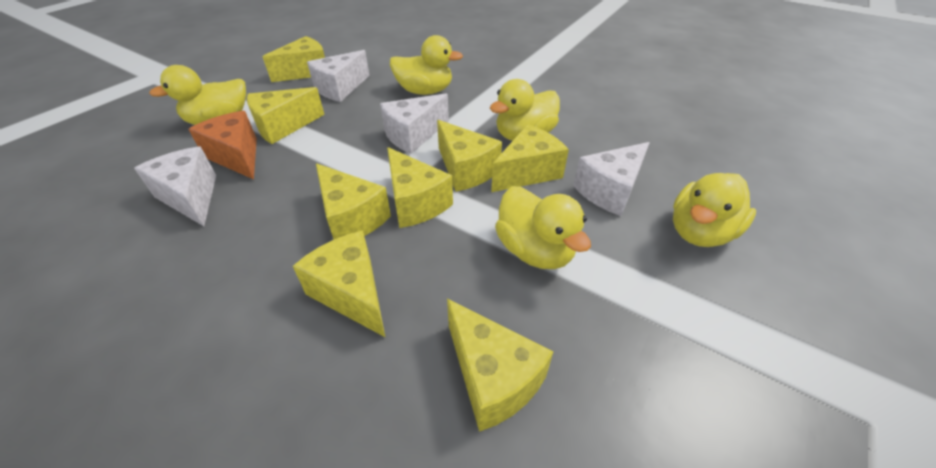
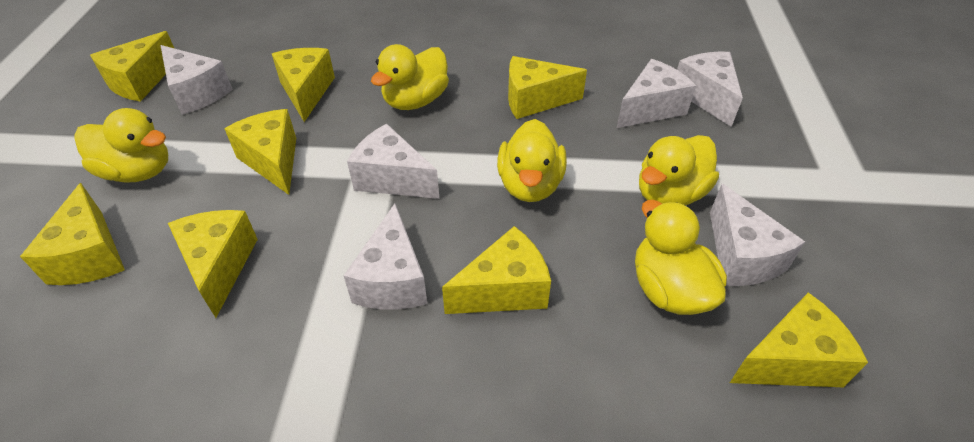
orange cheese: [188,111,257,179] = 1 -> none = 0
white cheese: [134,147,216,226] [307,50,370,102] [380,93,449,154] [573,142,650,216] = 4 -> [160,45,233,115] [343,204,427,310] [347,124,439,199] [617,59,696,128] [677,52,743,127] [710,184,805,286] = 6

